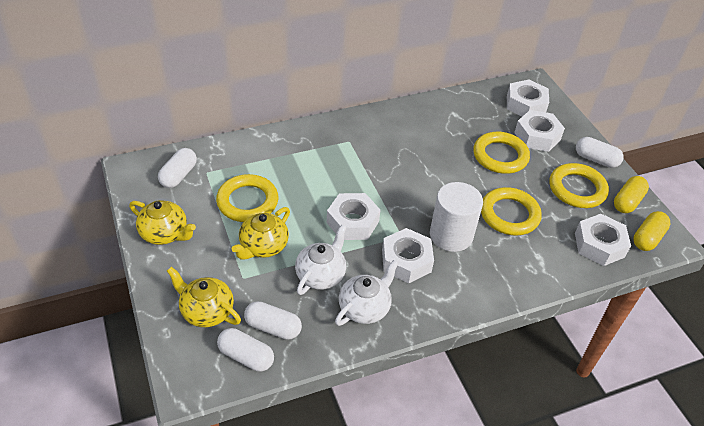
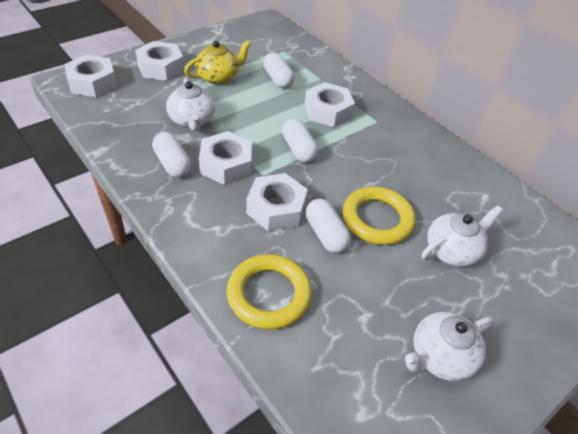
white cylinder: [430,182,483,252] = 1 -> none = 0
white teapot: [295,225,347,295] [335,260,399,326] = 2 -> [166,78,215,131] [405,312,494,381] [422,206,503,267] = 3
yellow capsule: [614,176,649,213] [633,211,670,251] = 2 -> none = 0
yellow ring: [216,174,278,222] [473,132,530,174] [481,187,542,236] [550,163,609,208] = 4 -> [226,254,312,330] [343,187,416,245] = 2
yellow teapot: [129,200,196,245] [167,267,241,327] [232,207,290,260] = 3 -> [184,40,251,84] = 1

